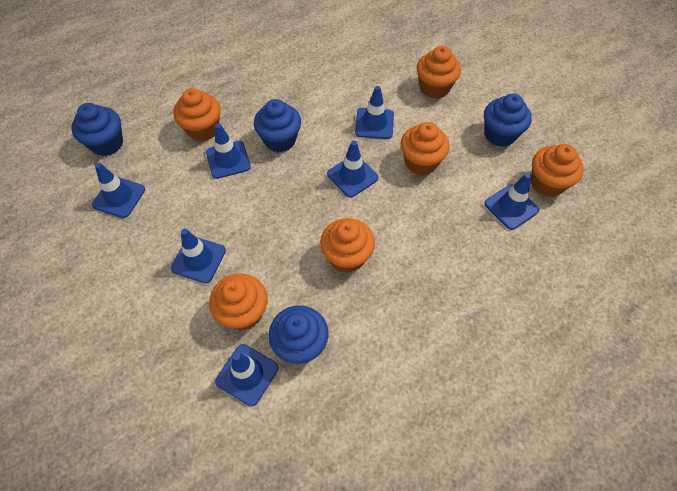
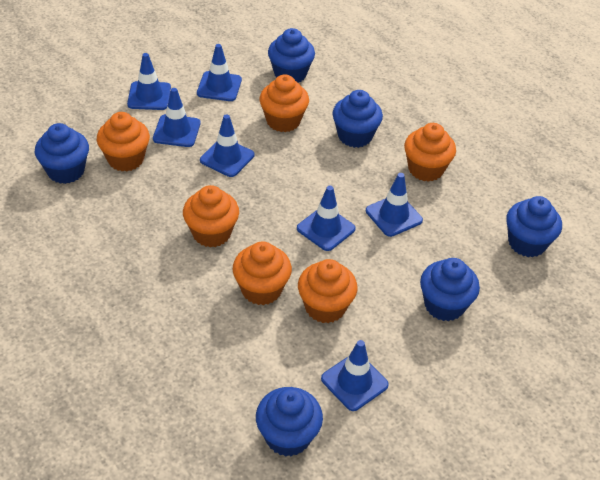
blue cupcake: [71,103,123,156] [254,99,301,153] [268,305,329,364] [484,94,532,147] = 4 -> [35,123,89,184] [256,387,323,457] [268,28,315,83] [333,90,383,148] [420,258,480,321] [506,196,562,257] = 6

